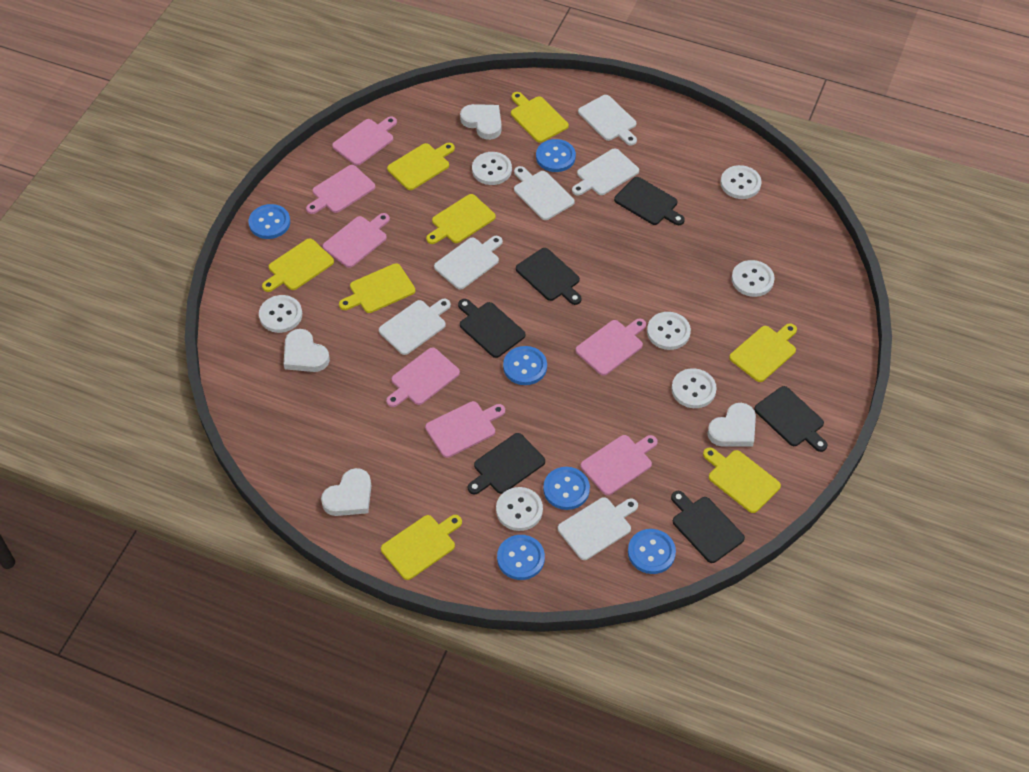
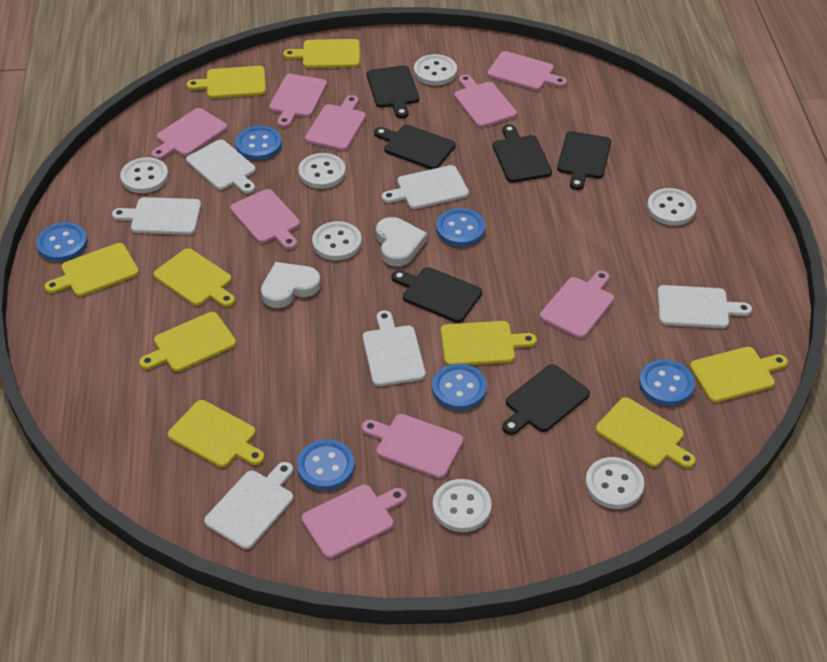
pink cutting board: [306,165,375,214] [323,213,390,268] [332,116,397,166] [386,347,460,407] [425,401,505,458] [575,319,646,376] [580,435,658,495] = 7 -> [152,108,227,160] [230,189,300,250] [269,74,327,128] [302,485,406,559] [305,95,366,151] [362,414,463,479] [454,75,517,128] [487,51,567,91] [540,271,614,339] = 9
white heart: [284,329,330,372] [321,468,371,516] [460,104,502,140] [707,403,756,447] = 4 -> [261,262,321,308] [376,217,427,266] = 2
yellow cutting board: [262,238,334,292] [339,263,415,313] [381,515,462,580] [387,143,455,190] [426,194,496,244] [511,92,569,143] [703,447,781,513] [729,323,797,382] = 8 -> [45,243,139,297] [139,312,236,372] [153,248,235,307] [168,400,264,467] [187,66,266,98] [283,39,360,68] [441,321,537,365] [596,397,695,468] [690,347,788,403] = 9

